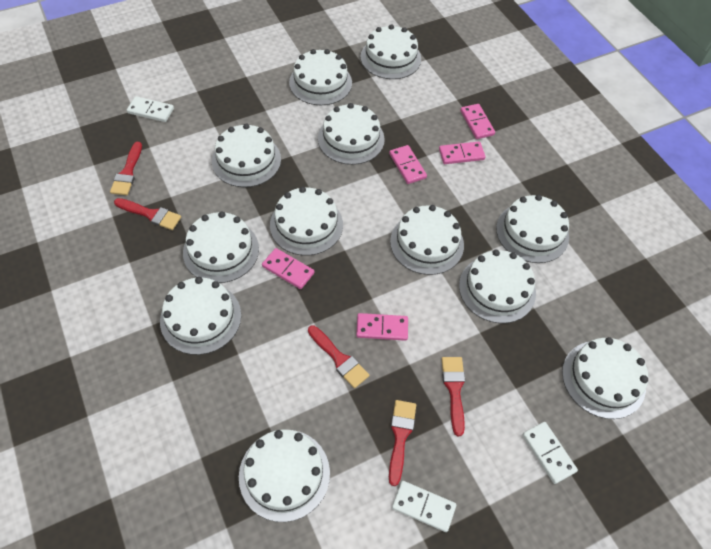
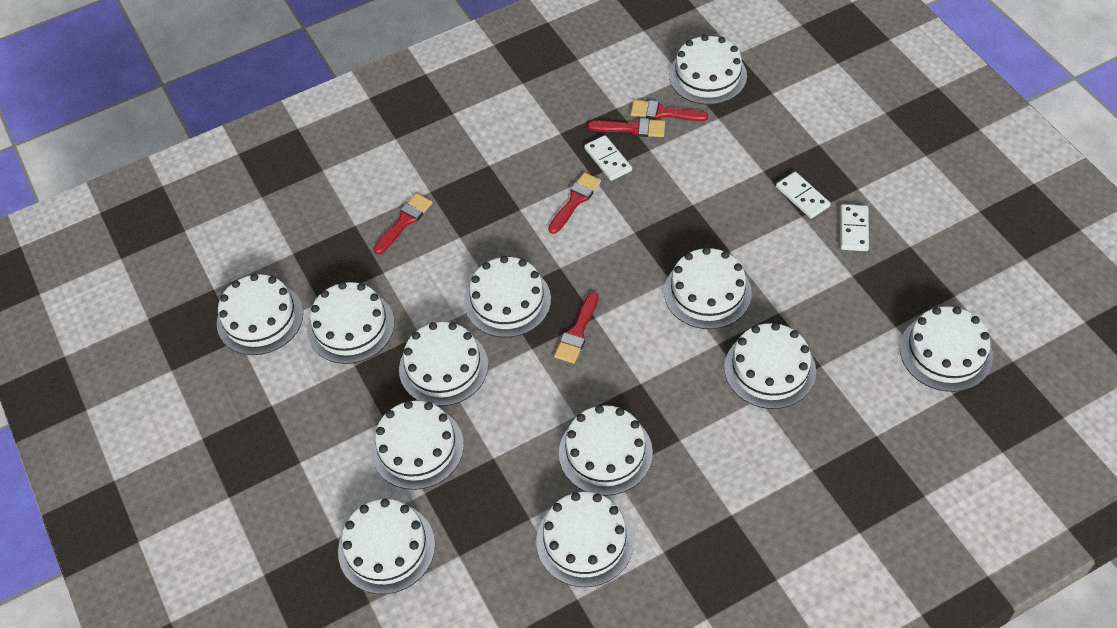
pink domino: [262,248,314,289] [356,313,408,341] [389,145,427,184] [439,142,486,164] [460,104,495,139] = 5 -> none = 0

